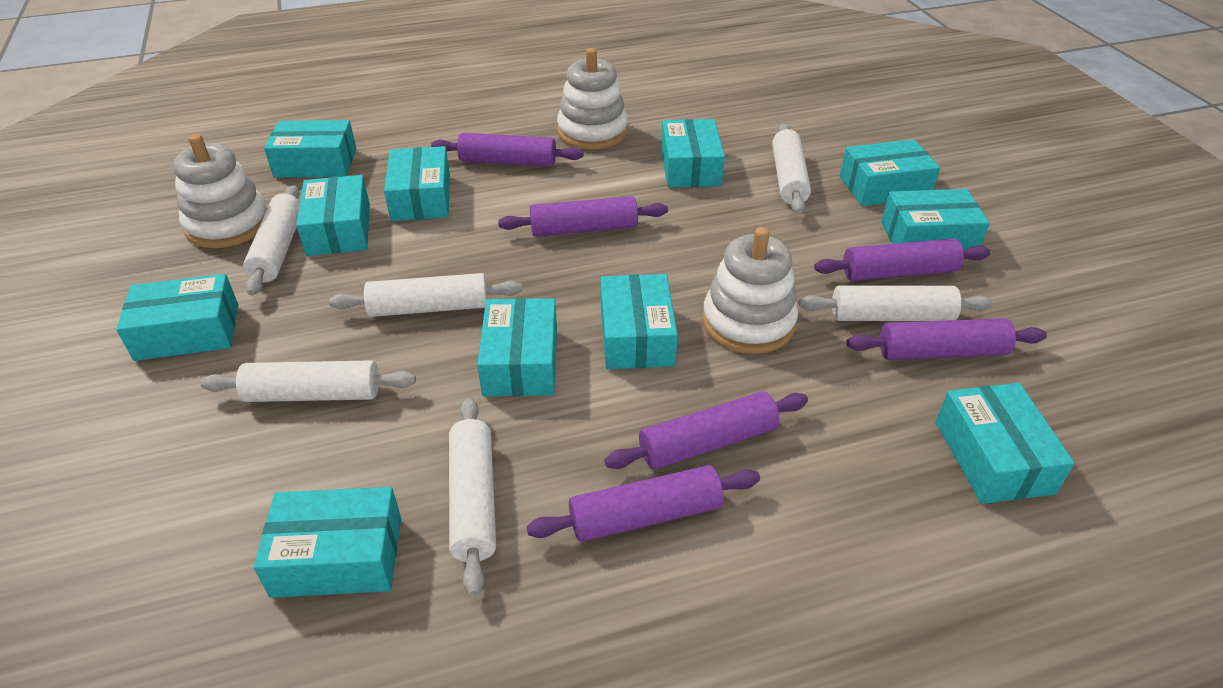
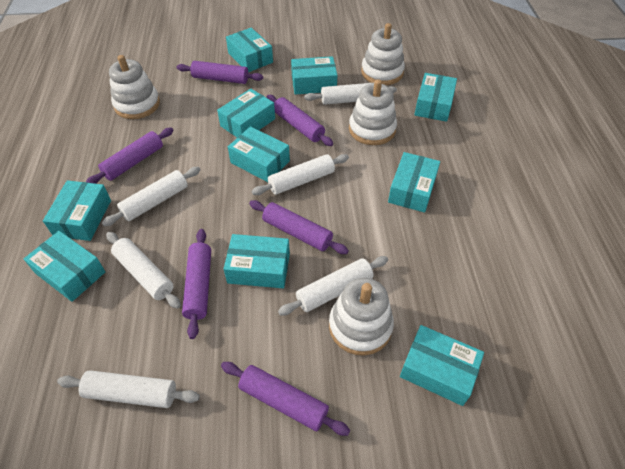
turquoise box: [116,274,238,361] [254,487,401,598] [264,120,356,178] [296,175,370,256] [384,146,450,221] [477,298,557,396] [600,274,678,369] [661,119,725,188] [840,139,940,206] [881,189,990,250] [936,383,1075,504] = 11 -> [24,231,106,302] [43,180,111,241] [217,89,275,137] [224,234,290,288] [226,28,273,72] [228,127,290,182] [291,56,337,95] [388,152,440,213] [400,325,484,406] [414,73,457,122] = 10
white stacking toy: [173,134,267,248] [557,48,628,150] [703,227,798,354] = 3 -> [109,55,160,119] [329,278,394,356] [349,79,397,145] [361,23,405,85] = 4

